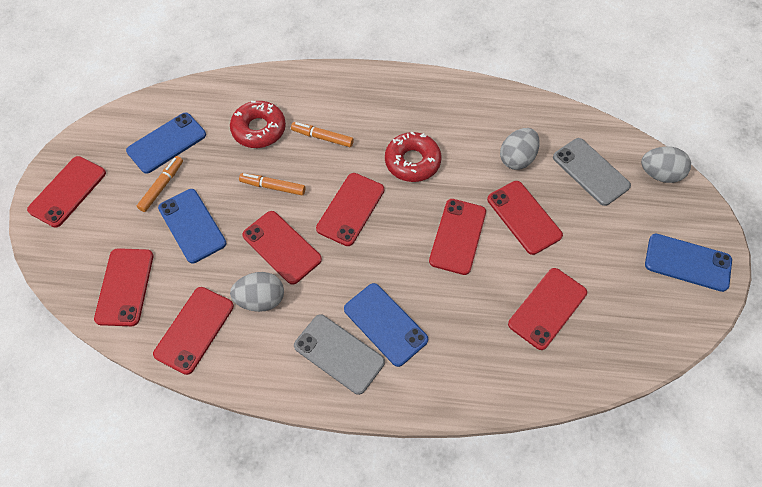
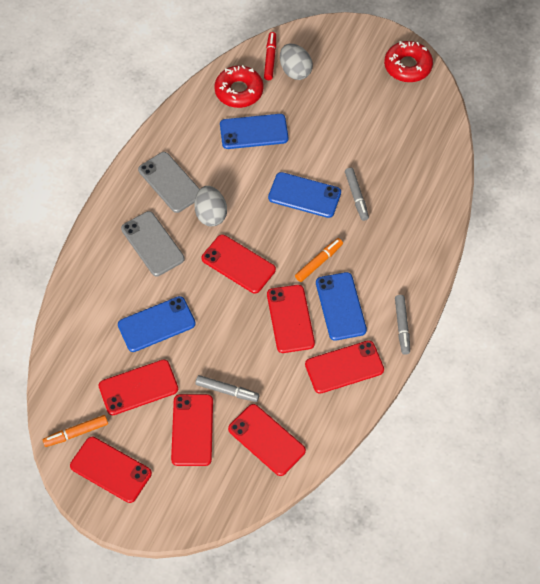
grey egg: [230,272,284,312] [500,128,540,170] [641,147,691,183] = 3 -> [194,186,227,226] [280,44,313,80] = 2
grey marker: none = 0 -> [195,375,259,402] [345,168,369,221] [395,295,410,355] = 3
orange marker: [137,156,183,212] [239,173,306,195] [291,122,354,147] = 3 -> [43,415,108,447] [295,238,343,282] = 2
red marker: none = 0 -> [264,32,276,80] = 1
red phone: [27,156,106,228] [94,248,153,326] [153,287,234,375] [242,211,322,285] [316,173,384,246] [429,199,486,275] [487,181,563,255] [508,268,587,350] = 8 -> [70,437,152,503] [99,359,178,415] [171,394,213,466] [202,234,276,294] [228,404,306,476] [267,285,315,353] [305,340,384,394] = 7

